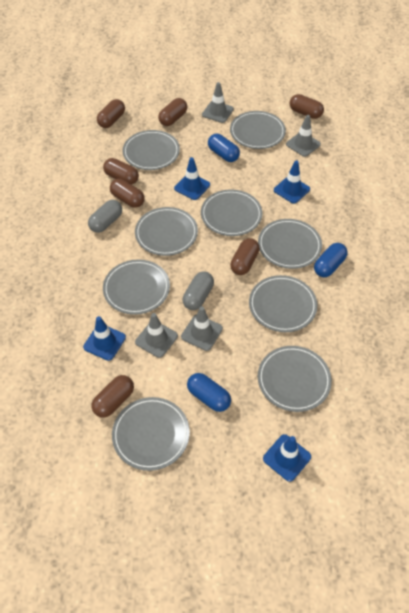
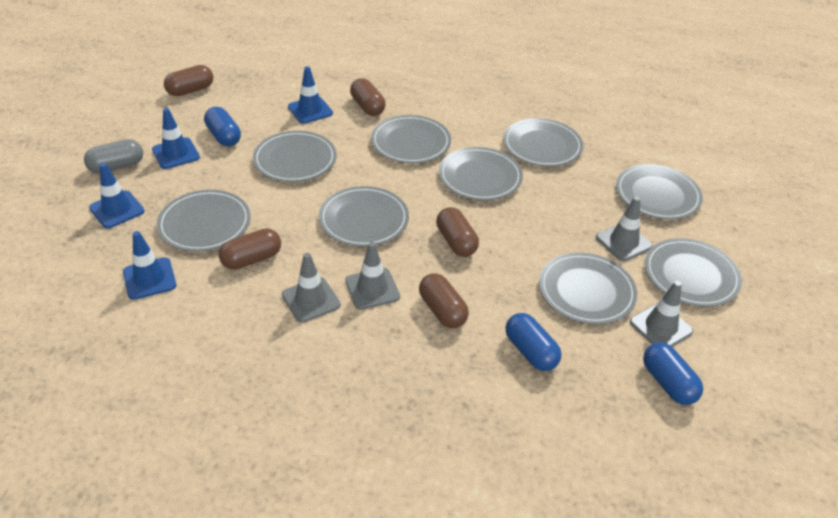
brown capsule: [92,375,134,418] [97,99,125,128] [103,158,139,185] [110,179,145,208] [158,98,187,126] [230,238,260,275] [290,94,324,119] = 7 -> [164,65,213,96] [219,228,281,270] [350,78,386,116] [419,273,469,328] [436,207,479,257] = 5
grey capsule: [88,200,122,233] [182,272,214,310] = 2 -> [84,139,143,174] = 1

